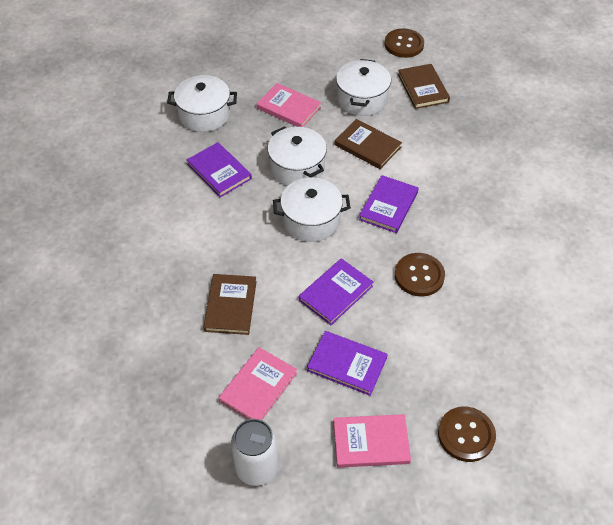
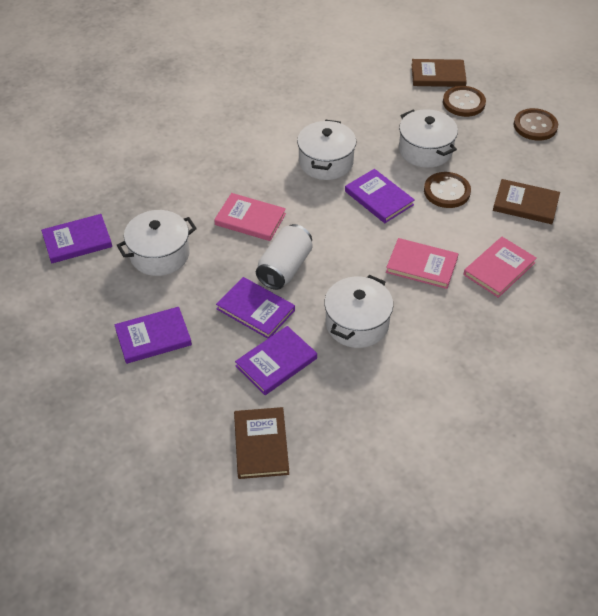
purple book: [187,142,252,197] [299,258,373,325] [307,331,388,396] [359,175,419,233] = 4 -> [41,214,112,264] [114,307,192,364] [216,277,295,339] [235,326,317,395] [345,169,415,223] = 5

